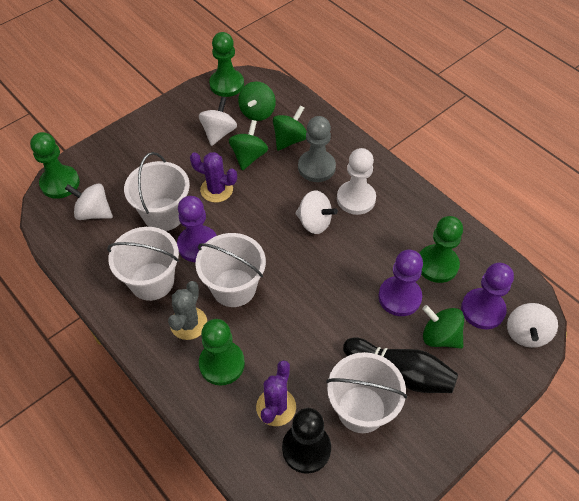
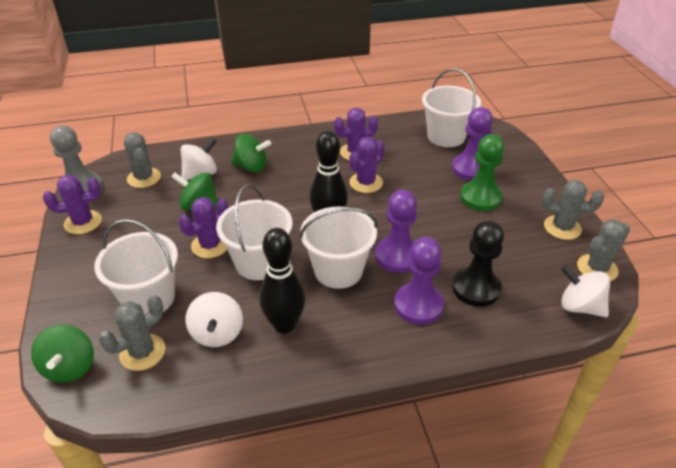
black bowling pin: [343,338,458,393] = 1 -> [259,228,306,334] [309,130,348,212] = 2
green pawn: [30,132,80,199] [199,319,245,385] [209,32,244,97] [419,216,463,283] = 4 -> [460,134,504,211] = 1
green spinning top: [229,120,268,171] [238,81,276,121] [273,105,307,151] [422,305,464,349] = 4 -> [31,325,94,383] [171,172,218,210] [231,134,271,172] = 3
grey cactus: [168,281,207,340] = 1 -> [99,295,165,371] [124,132,161,188] [542,180,604,240] [577,219,630,281] = 4
purple cactus: [190,152,237,202] [256,360,296,426] = 2 -> [43,175,102,234] [179,197,228,258] [334,108,378,160] [349,137,385,193] = 4
white pawn: [337,148,376,215] = 1 -> none = 0
white spinning top: [65,183,113,220] [199,97,237,146] [295,190,338,234] [507,303,558,348] = 4 -> [181,138,217,181] [186,292,243,347] [561,265,610,317] = 3

